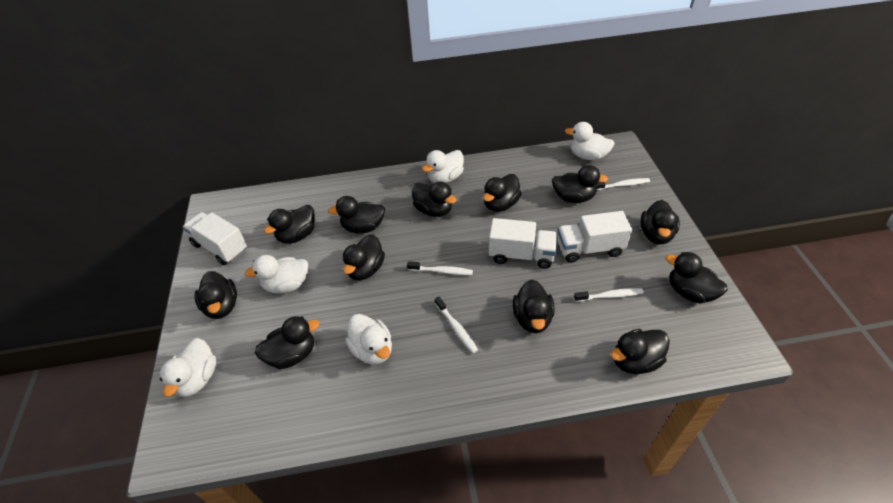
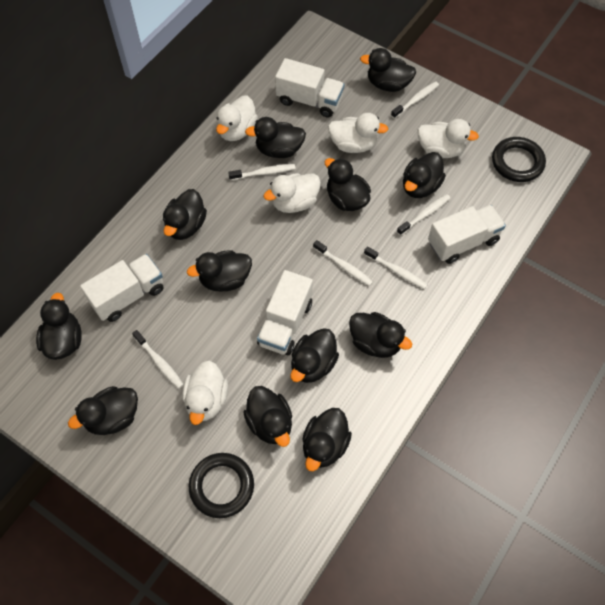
black ring: none = 0 -> [189,453,254,518] [492,137,546,182] = 2
white toothbrush: [407,261,473,275] [435,296,478,353] [574,288,644,302] [596,178,650,190] = 4 -> [132,330,184,389] [228,164,296,180] [313,240,373,286] [364,246,428,289] [391,81,439,119] [397,194,450,236] = 6
white truck: [183,212,247,265] [489,218,558,269] [557,211,632,263] = 3 -> [80,254,163,322] [257,270,313,355] [275,58,345,118] [428,205,506,264] = 4

